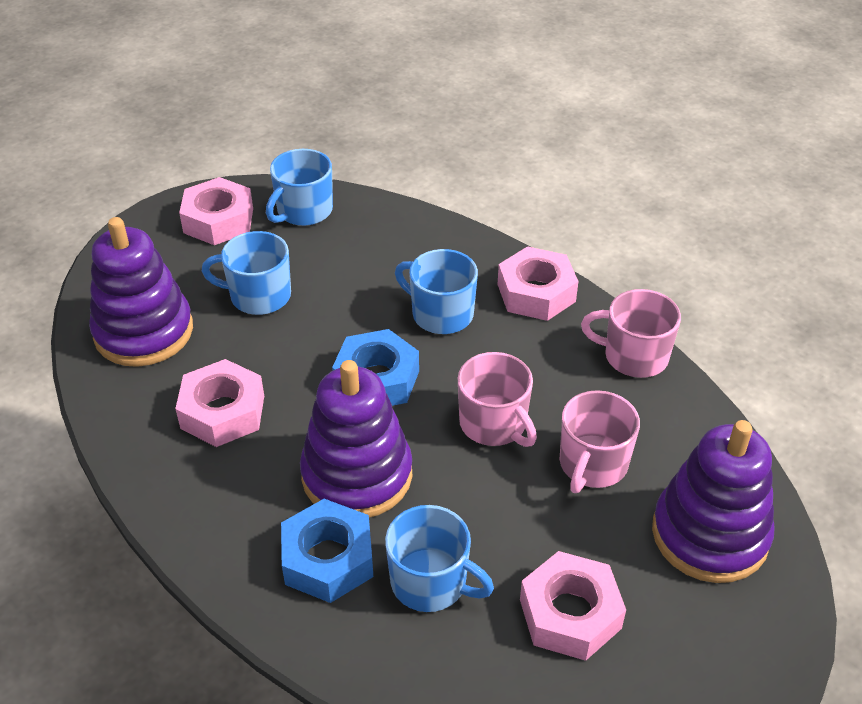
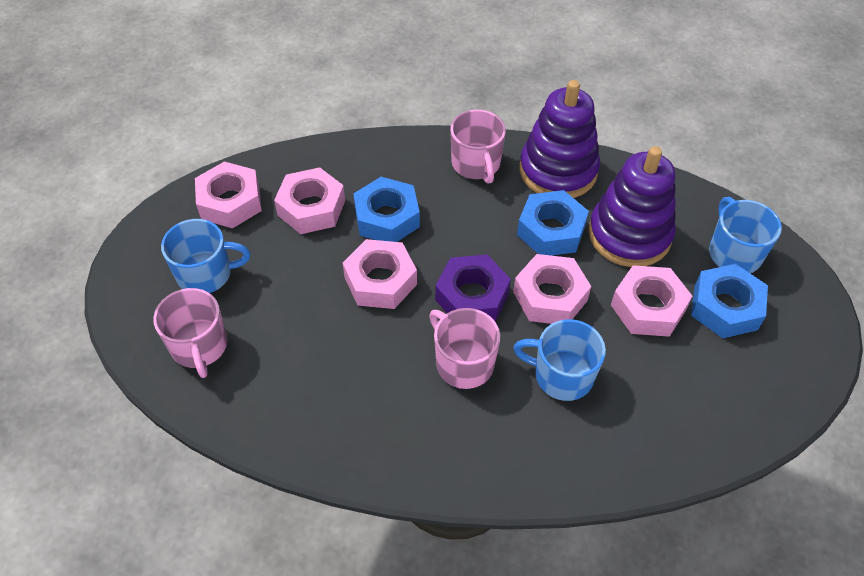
blue mug: [202,231,291,315] [266,149,333,226] [385,505,494,612] [395,249,478,334] = 4 -> [161,219,251,293] [513,319,606,401] [709,197,782,273] = 3
blue nut: [281,499,373,603] [332,329,419,406] = 2 -> [353,177,420,242] [517,190,589,256] [691,264,768,338] = 3
pink nut: [175,359,264,447] [179,177,253,245] [497,246,579,321] [520,551,626,661] = 4 -> [195,161,262,228] [274,167,345,234] [343,239,417,309] [513,254,592,324] [611,265,692,337] = 5
purple nut: none = 0 -> [435,254,511,322] = 1
purple stacking toy: [89,217,193,367] [300,360,412,518] [652,420,775,583] = 3 -> [519,80,600,198] [588,146,676,267] = 2

